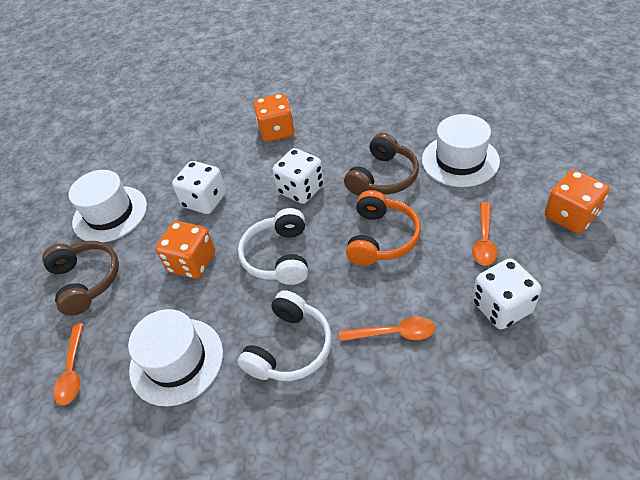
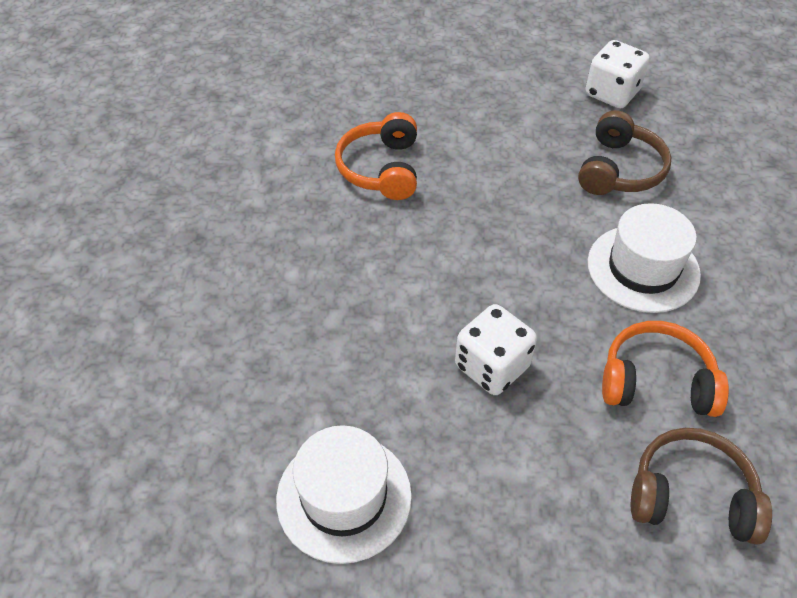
orange dice: [156,221,215,279] [254,94,295,142] [545,170,609,233] = 3 -> none = 0
orange headphones: [346,190,421,266] = 1 -> [335,112,417,200] [602,321,729,417] = 2
orange spoon: [53,323,84,405] [339,317,435,341] [472,202,498,266] = 3 -> none = 0
white dice: [172,161,226,214] [272,148,324,204] [472,258,541,329] = 3 -> [455,304,537,395] [585,40,650,108] = 2
white hat: [69,170,147,243] [128,309,223,406] [422,114,500,187] = 3 -> [276,425,412,564] [588,203,701,313] = 2
white headphones: [238,208,308,285] [238,290,332,381] = 2 -> none = 0

